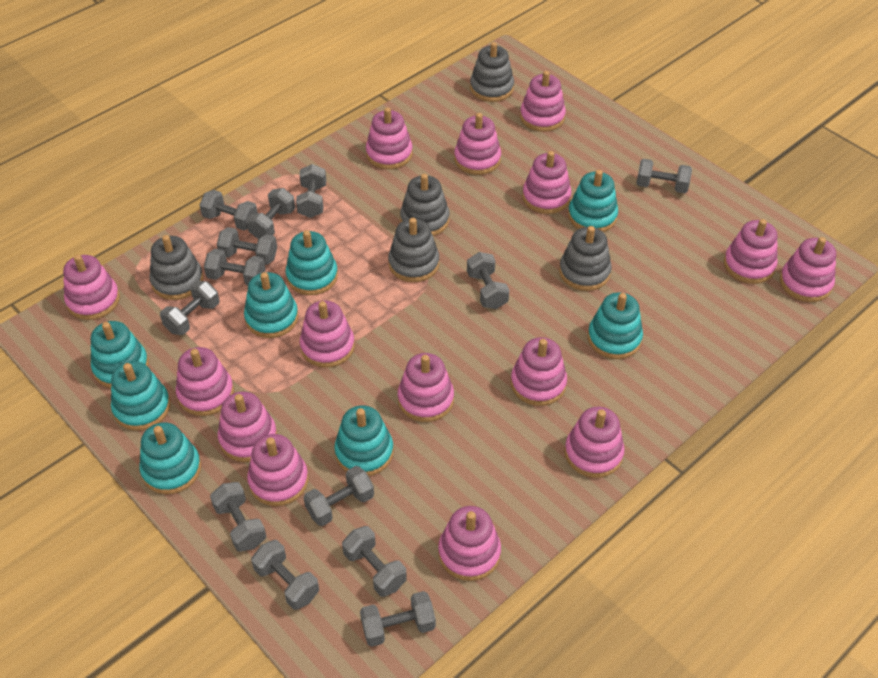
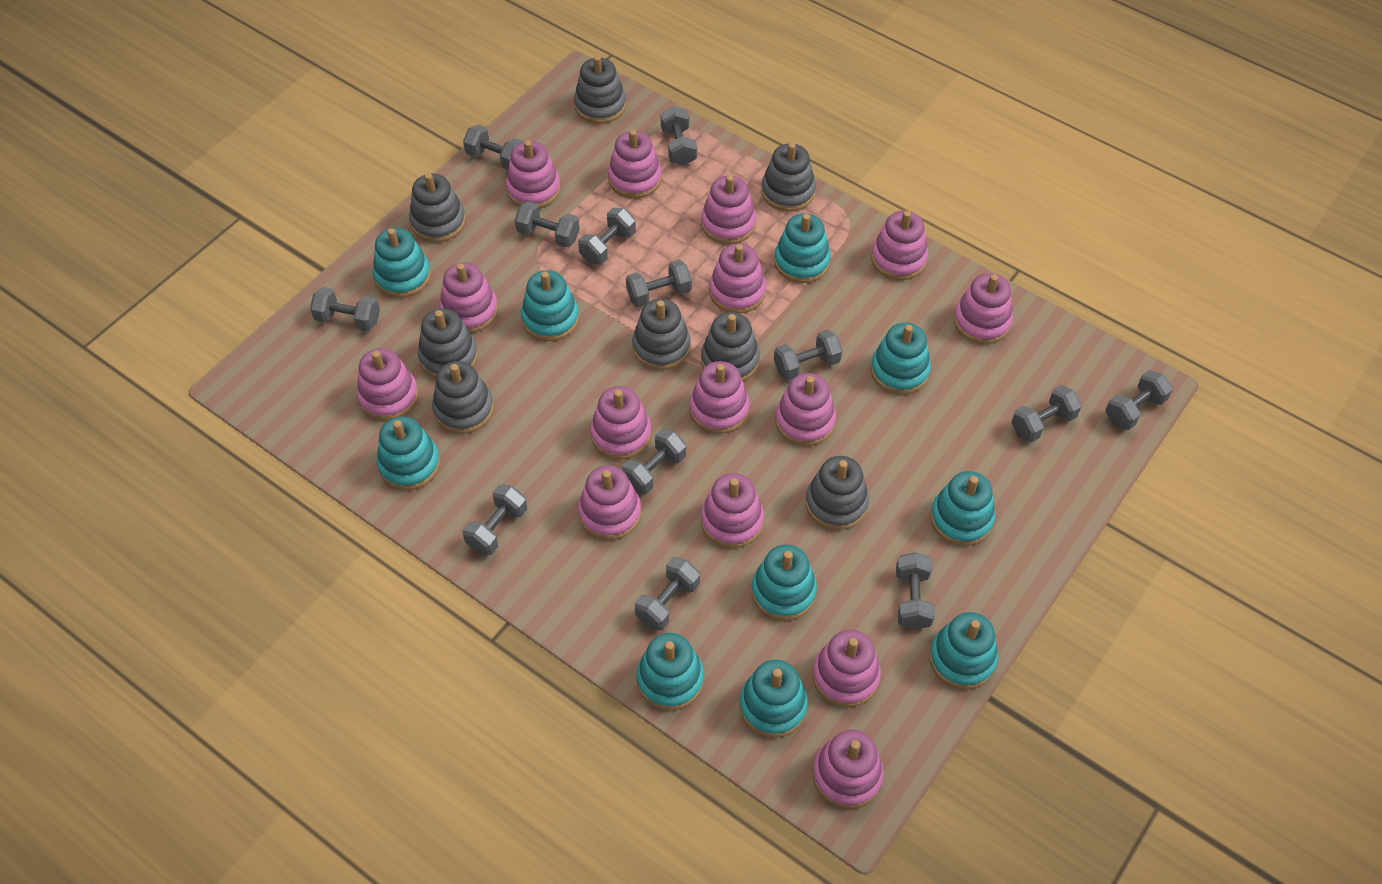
grey stacking toy: [150,235,203,300] [388,218,439,282] [400,174,450,236] [470,42,514,102] [559,226,612,291] = 5 -> [409,173,466,242] [418,308,478,378] [432,361,494,434] [574,56,626,124] [632,299,691,370] [701,312,760,381] [761,143,816,212] [806,456,869,530] = 8
turquoise stacking toy: [91,321,149,388] [111,361,170,431] [139,423,201,494] [244,272,299,338] [286,230,338,295] [334,405,394,476] [568,170,618,232] [588,292,643,359] = 8 -> [373,228,431,298] [377,416,440,490] [521,270,579,341] [637,633,704,710] [739,660,808,738] [752,544,817,620] [774,213,831,283] [871,323,931,395] [929,612,998,689] [930,471,995,546] = 10

